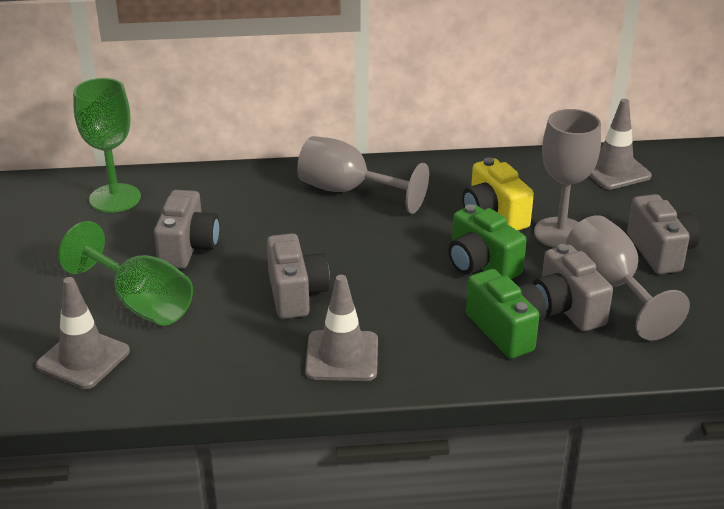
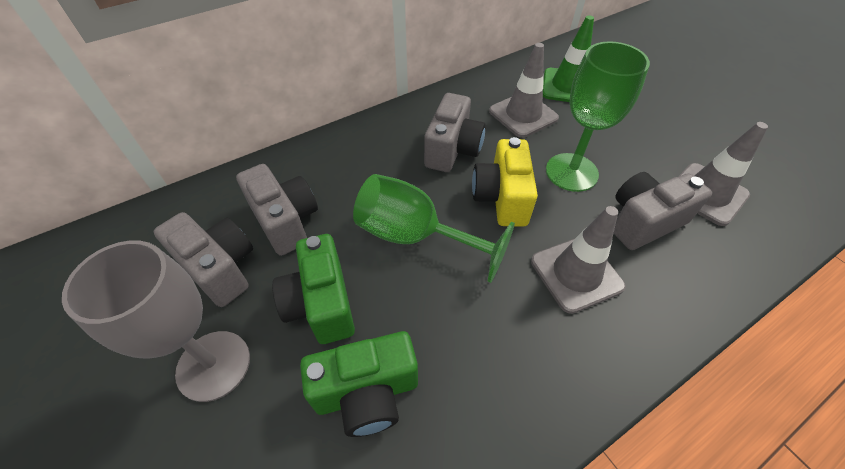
green traffic cone: none = 0 -> [543,15,594,102] = 1
grey goblet: [297,136,429,214] [534,109,601,248] [566,215,690,341] = 3 -> [62,240,250,402] = 1

